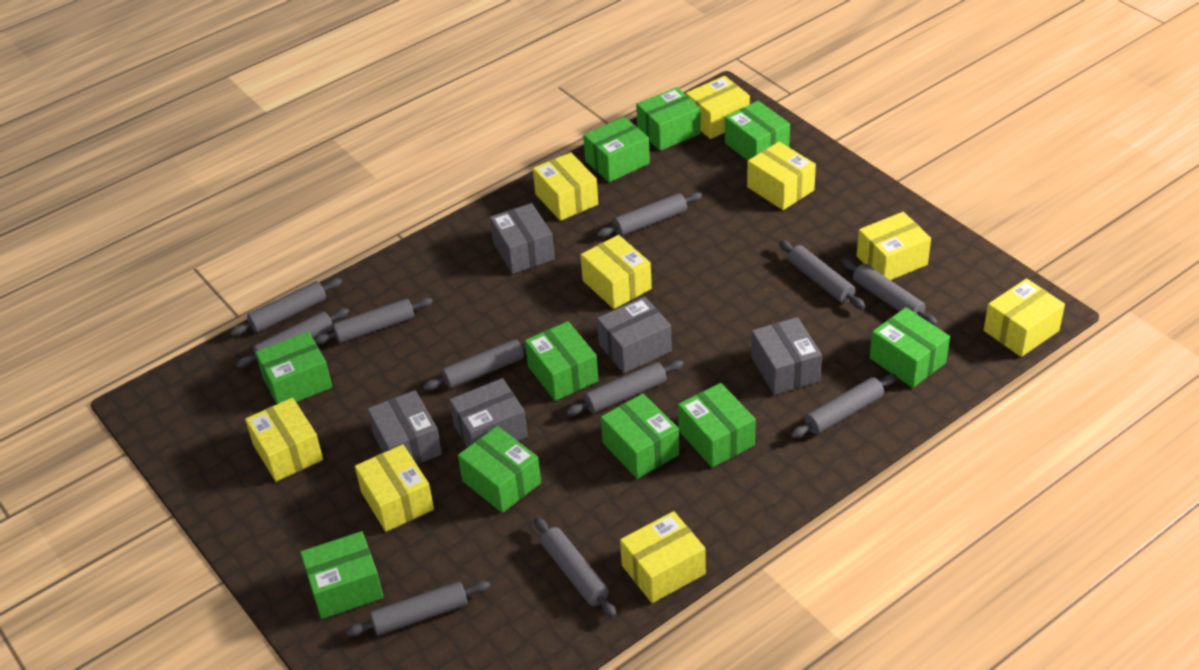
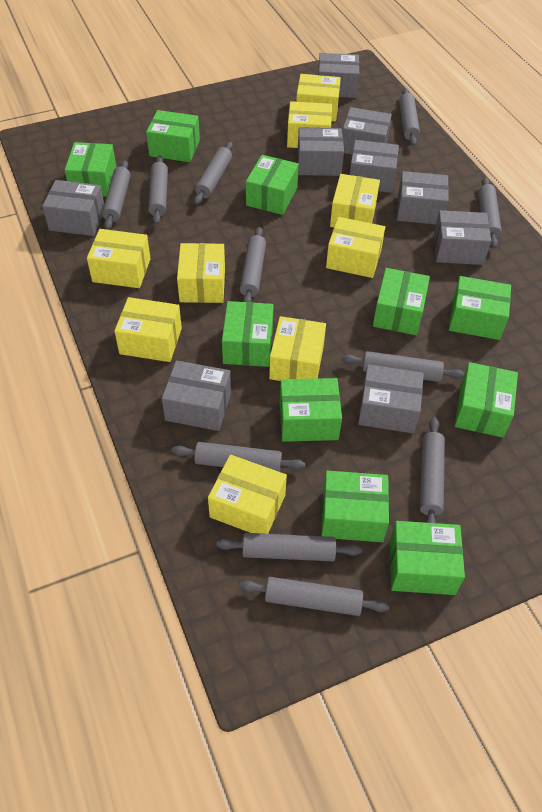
grey box: [367,390,442,465] [449,378,528,448] [490,203,555,274] [597,297,672,373] [751,317,822,395] = 5 -> [42,180,104,236] [162,360,231,431] [297,127,344,176] [318,53,359,98] [343,107,392,154] [350,140,399,193] [358,364,424,433] [397,171,449,224] [434,210,491,265] = 9

